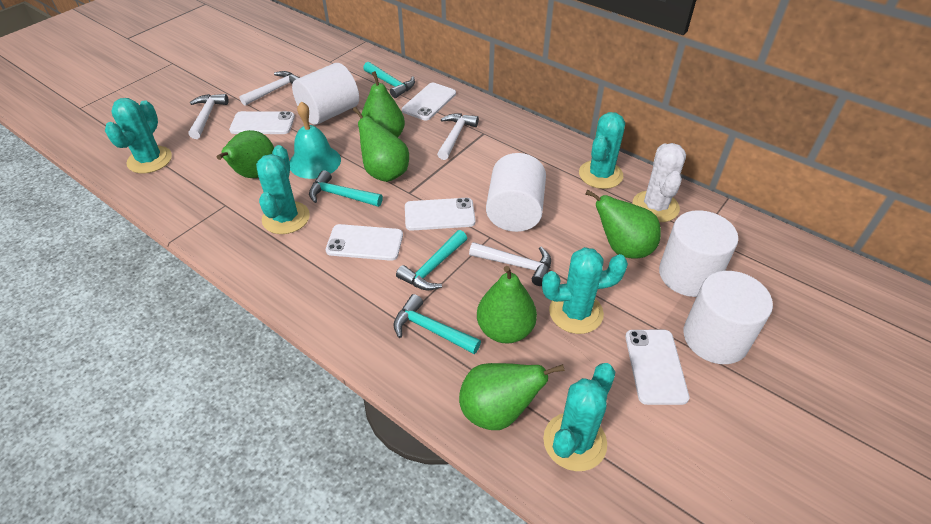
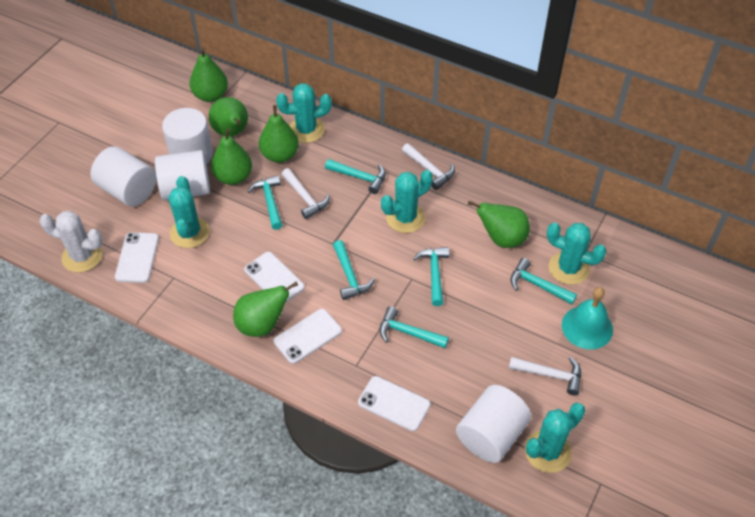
turquoise hammer: [309,170,383,207] [363,62,415,98] [393,294,481,354] [396,230,467,291] = 4 -> [247,175,282,230] [325,159,386,194] [333,240,375,300] [379,306,449,348] [413,247,450,306] [510,258,577,304] = 6
white hammer: [188,94,229,139] [239,71,299,106] [437,114,479,160] [469,242,551,286] = 4 -> [281,168,330,219] [402,143,455,190] [509,357,581,396] = 3
white phone: [229,111,295,134] [326,224,403,261] [402,83,456,121] [405,198,475,231] [625,330,689,405] = 5 -> [115,232,159,283] [244,252,305,303] [274,309,342,364] [358,376,430,431] = 4

